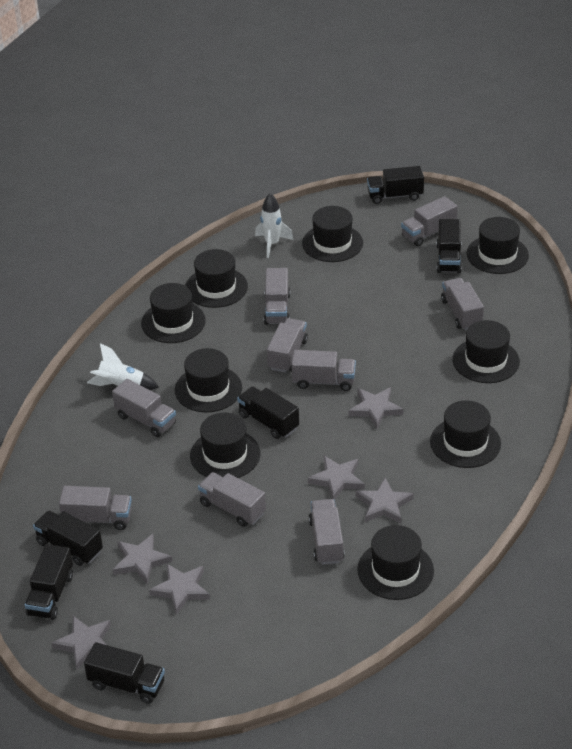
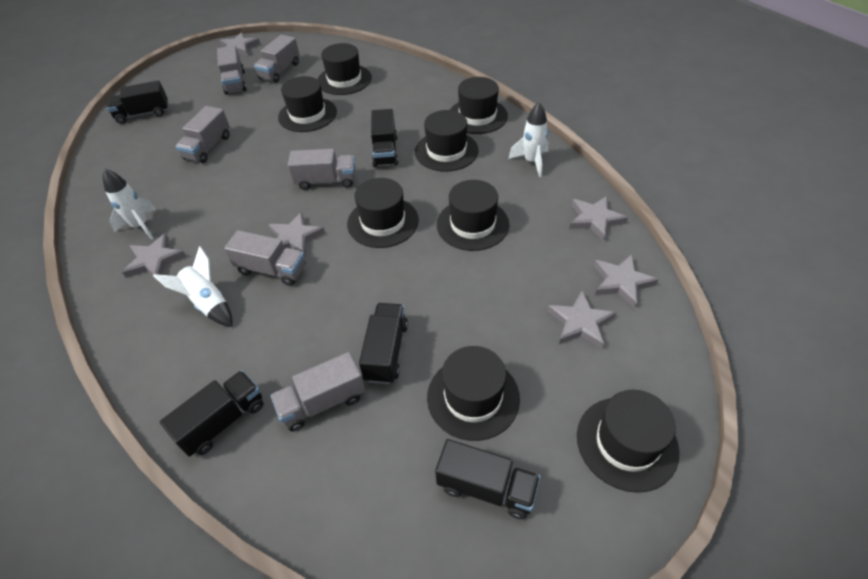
black hat: [141,283,206,343] [175,348,242,412] [185,249,248,308] [190,412,261,478] [302,206,363,262] [357,525,434,600] [430,400,501,468] [453,320,520,383] [467,217,529,274] = 9 -> [278,76,337,132] [317,43,372,95] [347,178,419,248] [415,110,479,172] [427,346,520,441] [437,180,509,251] [450,77,508,134] [577,390,679,493] = 8
black truck: [24,544,73,620] [33,510,103,566] [84,642,165,704] [237,386,299,439] [367,166,424,204] [436,219,462,273] = 6 -> [107,80,168,124] [160,370,263,457] [359,303,408,384] [371,109,398,167] [435,439,540,519] = 5
grey truck: [59,486,132,530] [112,379,176,437] [198,472,266,527] [264,268,290,325] [267,318,308,373] [291,350,356,391] [309,499,345,565] [401,196,458,246] [441,278,484,330] = 9 -> [176,106,230,163] [217,45,247,95] [224,230,306,286] [254,35,299,83] [271,352,365,431] [288,149,356,190] = 6
white rocket: [87,343,159,390] [255,193,293,258] = 2 -> [103,169,156,240] [153,246,232,327] [508,102,548,177] = 3

